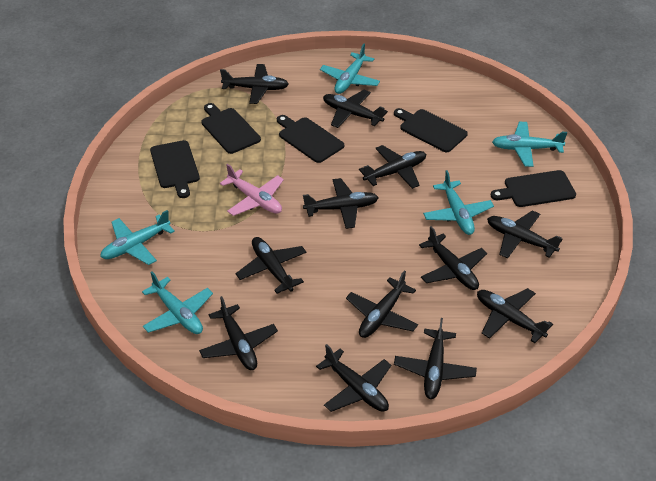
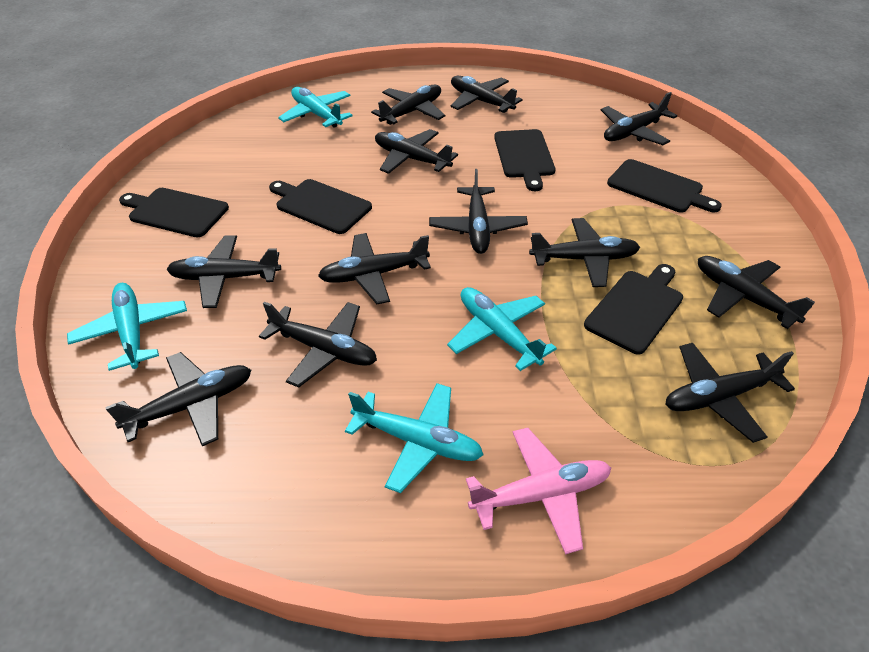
turquoise plane: [100,210,175,265] [142,271,213,334] [320,44,380,94] [423,170,494,235] [492,122,567,167] = 5 -> [67,283,187,371] [278,87,352,128] [345,383,483,493] [447,287,557,371] = 4

